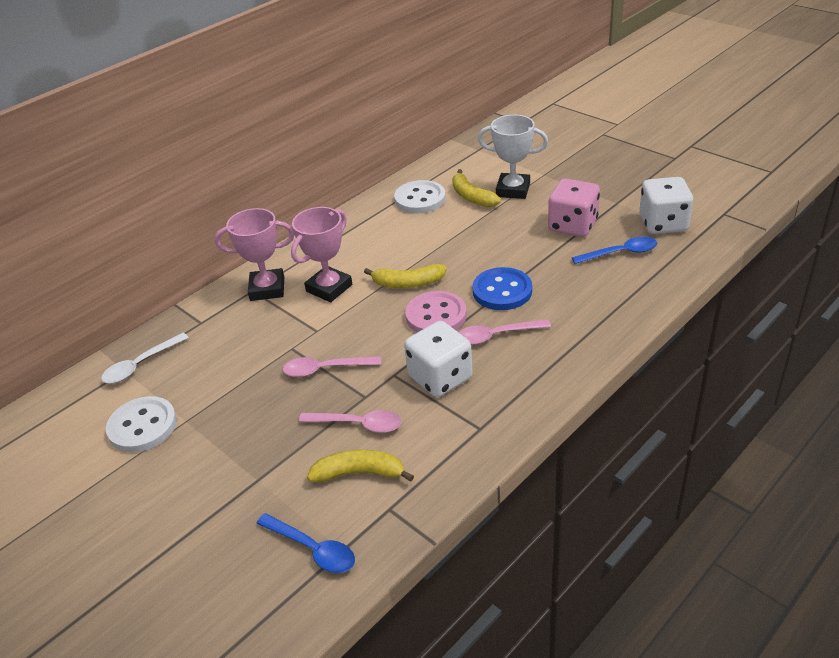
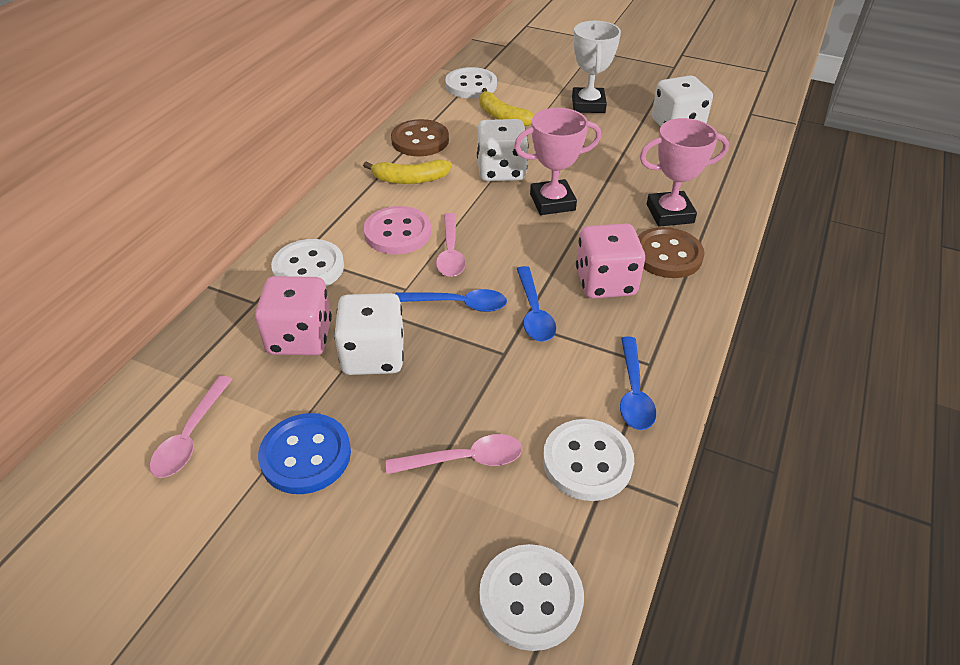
blue spoon: [256,513,355,573] [572,237,657,264] = 2 -> [396,289,507,312] [517,266,556,342] [620,337,656,430] = 3
brown button: none = 0 -> [391,119,449,156] [638,227,705,278] = 2
pink dice: [548,179,600,237] = 1 -> [255,276,332,355] [576,223,645,299] = 2
white button: [106,396,177,453] [394,180,446,213] = 2 -> [271,239,344,287] [445,67,497,98] [479,544,584,651] [543,419,634,501] = 4
white dice: [404,321,473,397] [639,177,693,234] = 2 -> [334,293,404,375] [477,119,528,181] [652,75,713,127] = 3
white spoon: [101,333,189,384] = 1 -> none = 0
yellow banana: [307,450,414,482] [364,264,447,288] [452,169,501,207] = 3 -> [363,159,452,184] [480,88,534,126] = 2

